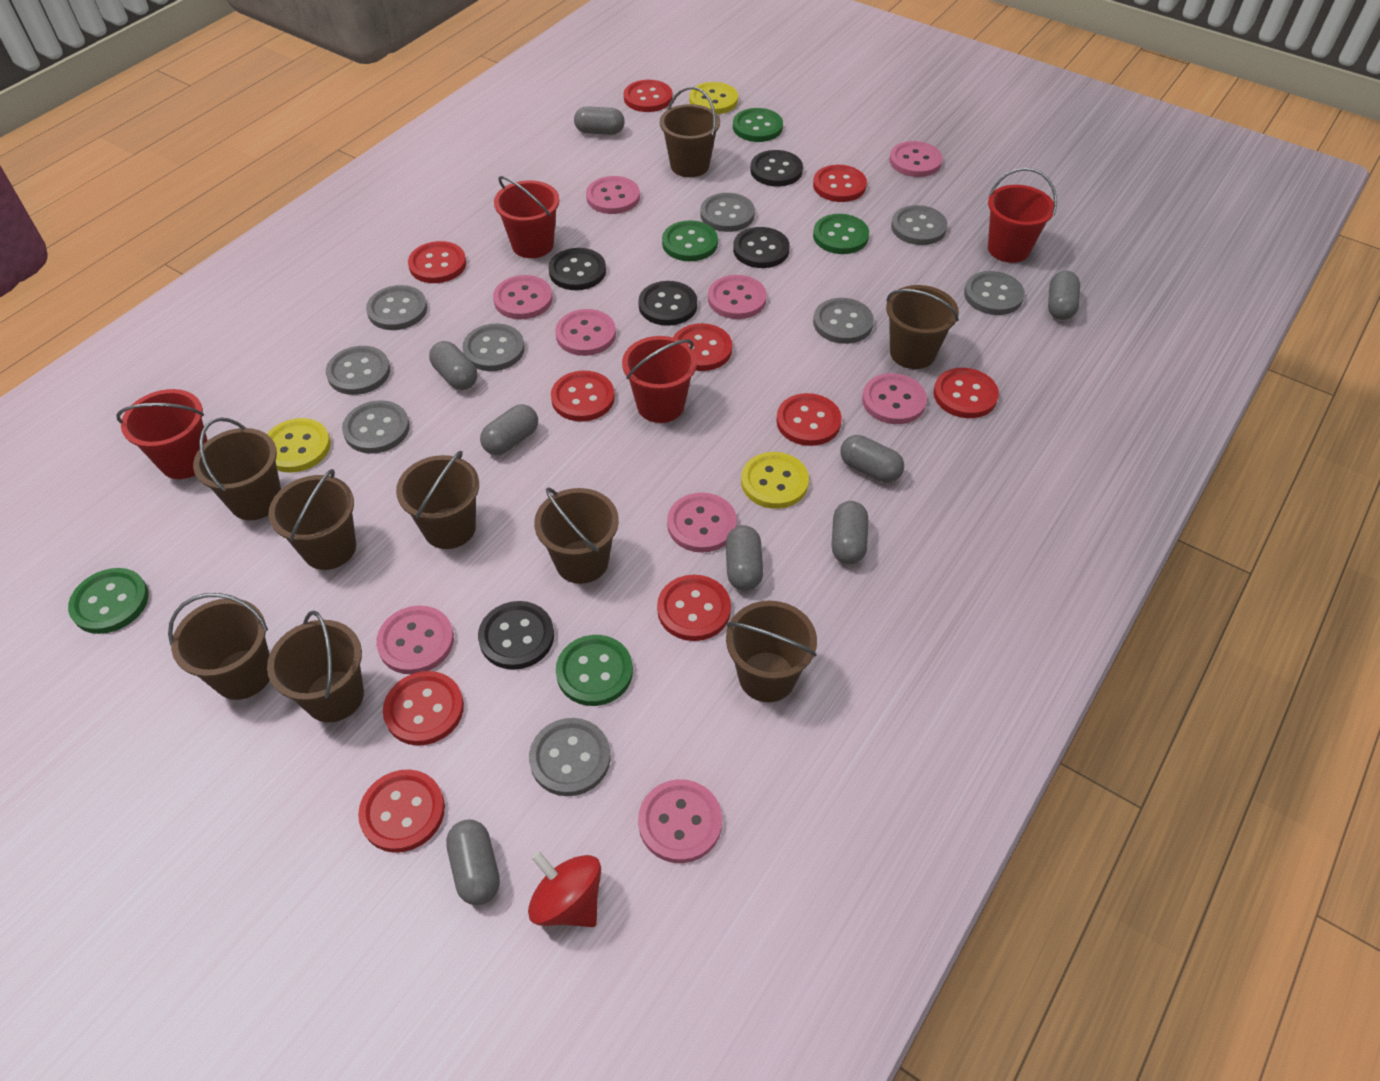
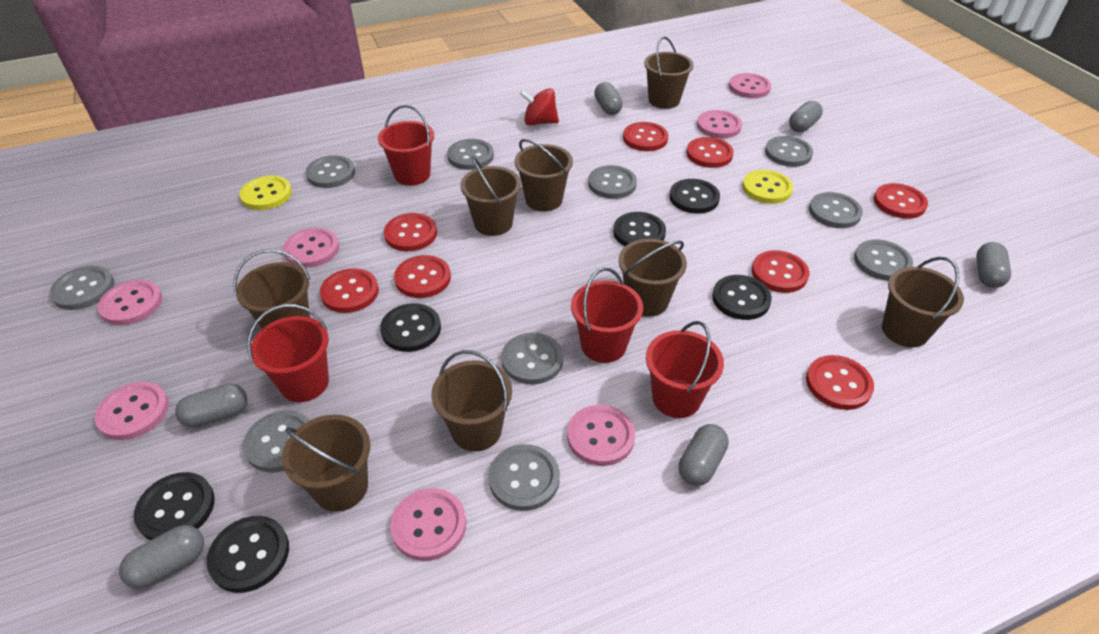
black button: [478,601,554,670] [548,248,606,290] [638,281,697,326] [733,227,790,268] [750,150,803,187] = 5 -> [134,472,215,540] [207,516,289,593] [380,303,441,352] [613,212,666,246] [670,179,720,214] [712,275,772,320] = 6
brown bucket: [168,593,270,700] [193,418,281,520] [267,611,364,722] [269,469,356,570] [396,451,479,549] [534,487,619,584] [660,87,720,177] [726,601,817,702] [886,285,959,369] = 9 -> [233,249,310,329] [282,415,370,512] [432,350,512,452] [460,157,521,236] [515,139,573,211] [618,239,687,317] [644,37,694,109] [882,257,964,347] = 8
green button: [68,568,149,634] [556,635,633,706] [662,220,718,261] [733,108,783,142] [813,214,869,254] = 5 -> none = 0
grey button: [326,346,390,395] [342,400,410,454] [366,285,427,330] [462,324,525,371] [529,718,611,796] [700,193,755,232] [813,298,874,344] [891,205,948,245] [964,271,1025,315] = 9 -> [50,266,114,310] [243,411,310,472] [305,155,355,188] [447,139,494,170] [489,444,560,511] [501,332,563,385] [588,165,637,199] [765,136,813,167] [809,192,863,228] [854,240,913,281] = 10
grey capsule: [429,341,477,390] [446,819,500,905] [480,404,538,455] [574,106,625,135] [726,525,763,591] [832,501,868,564] [840,435,904,483] [1048,271,1080,320] = 8 -> [119,525,204,589] [175,383,247,428] [594,82,623,115] [679,424,729,486] [789,101,823,132] [976,242,1011,288] = 6
pink button: [376,605,454,674] [493,275,553,319] [555,309,616,356] [586,176,640,214] [638,779,722,863] [667,493,737,553] [708,275,767,319] [862,373,927,424] [889,141,943,177] = 9 -> [95,382,169,440] [98,280,162,325] [283,228,339,268] [390,488,466,561] [567,405,635,466] [697,110,742,138] [729,73,771,98] = 7
red button: [358,769,445,853] [383,671,464,746] [408,241,466,283] [551,371,615,421] [624,80,672,112] [657,575,731,641] [673,323,732,371] [776,393,842,446] [813,165,867,202] [934,368,999,418] = 10 -> [320,268,379,313] [384,213,437,251] [394,255,451,298] [623,122,668,151] [686,137,734,168] [752,250,809,293] [806,355,874,410] [874,183,928,219] = 8
yellow button: [267,418,331,473] [689,82,738,114] [741,452,809,509] = 3 -> [239,176,292,210] [742,170,793,204] = 2

